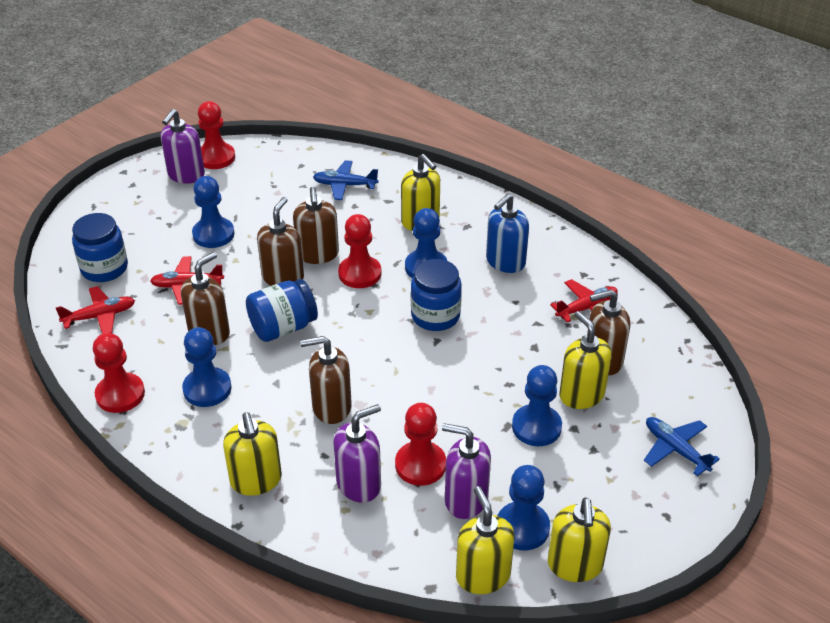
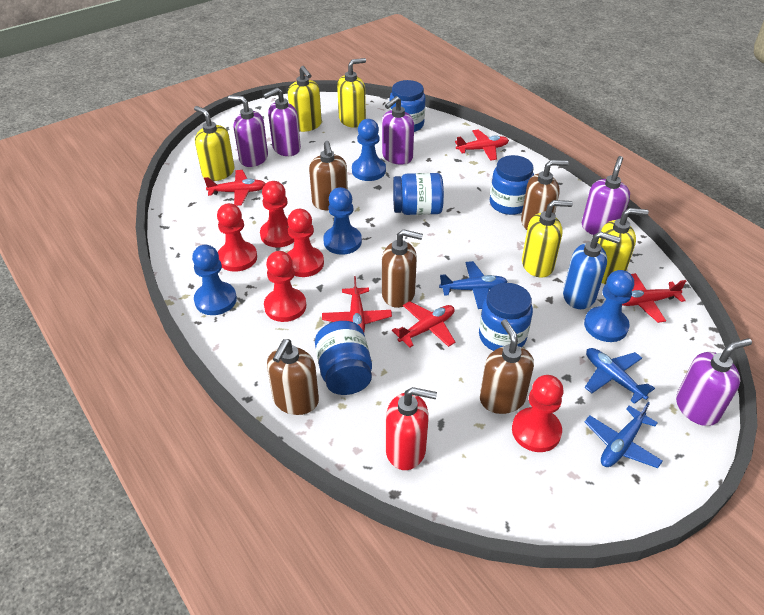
blue jar: [72,213,128,282] [246,279,318,342] [411,259,462,331] = 3 -> [315,321,372,395] [389,80,426,132] [393,173,444,215] [479,283,533,351] [490,155,534,215] = 5
blue pawn: [182,327,232,407] [192,176,235,248] [405,208,447,278] [497,465,550,550] [512,365,562,446] = 5 -> [192,245,237,315] [323,187,362,255] [352,119,386,181] [584,270,634,342] = 4
blue plane: [313,160,379,200] [644,417,720,476] = 2 -> [439,261,508,309] [585,348,655,404] [585,402,663,468] = 3
purple soap dispenser: [161,109,205,184] [333,404,381,503] [442,423,491,519] = 3 -> [228,95,268,167] [263,88,301,156] [382,96,414,165] [582,156,630,235] [676,338,752,426] = 5
red pawn: [93,333,145,413] [198,101,235,169] [338,214,381,288] [395,403,446,486] = 4 -> [217,203,257,272] [260,181,294,248] [264,251,306,322] [287,209,324,277] [512,375,563,452] = 5
red plane: [56,286,135,334] [150,256,224,305] [550,279,618,322] = 3 -> [204,170,266,206] [322,276,392,332] [392,301,455,347] [455,129,509,161] [622,273,686,323] = 5
red soap dispenser: none = 0 -> [386,387,437,470] = 1

